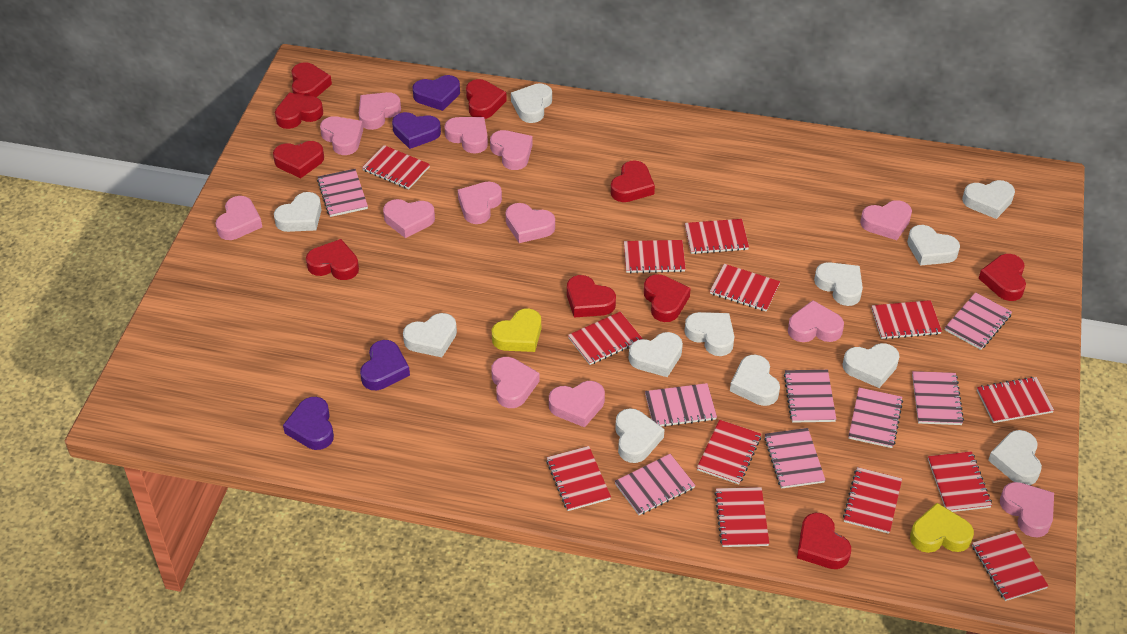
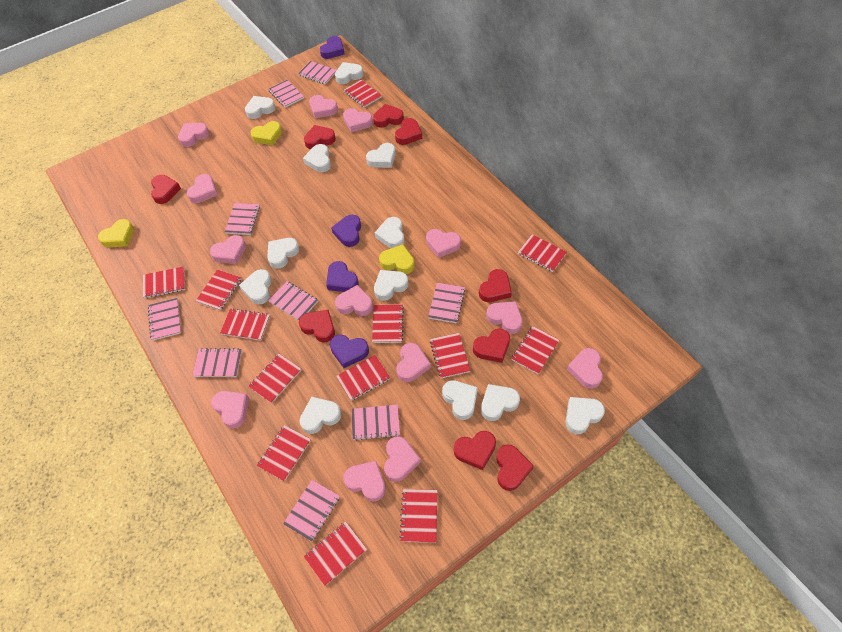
pink notebook: [317,169,368,217] [614,454,695,515] [645,383,717,427] [764,428,826,489] [784,370,836,423] [849,387,903,448] [912,371,964,425] [945,292,1012,350] = 8 -> [148,298,181,341] [192,348,242,377] [225,203,260,235] [268,80,304,108] [268,281,318,321] [283,480,340,542] [298,61,337,84] [351,404,400,441] [428,283,465,323] = 9
red heart: [273,141,324,178] [275,93,323,129] [291,62,332,97] [306,239,359,280] [466,79,507,119] [567,275,616,318] [611,161,655,202] [644,274,691,322] [797,513,851,569] [979,254,1026,301] = 10 -> [151,175,181,204] [299,310,335,342] [304,125,336,149] [373,104,404,128] [395,118,422,145] [454,431,496,470] [473,329,510,363] [479,269,512,302] [496,444,534,491] = 9
yellow heart: [492,308,541,352] [910,503,974,553] = 2 -> [98,219,134,247] [250,121,282,145] [379,244,415,274] = 3

